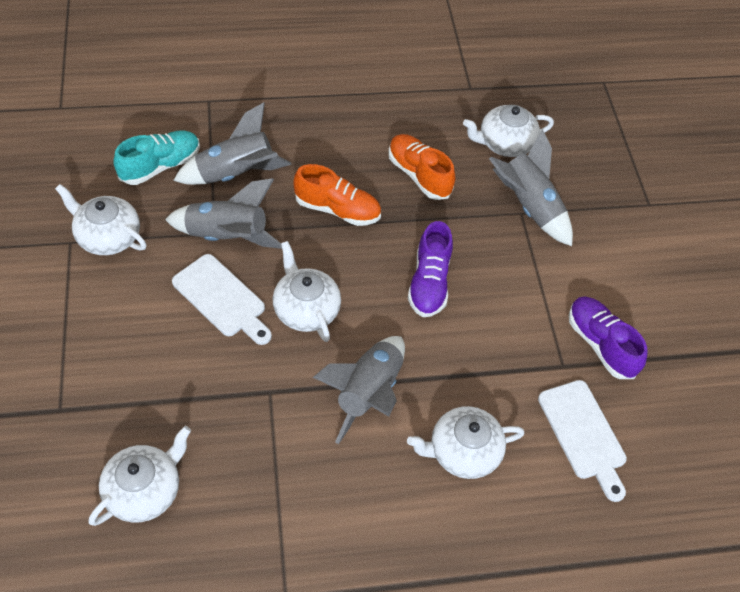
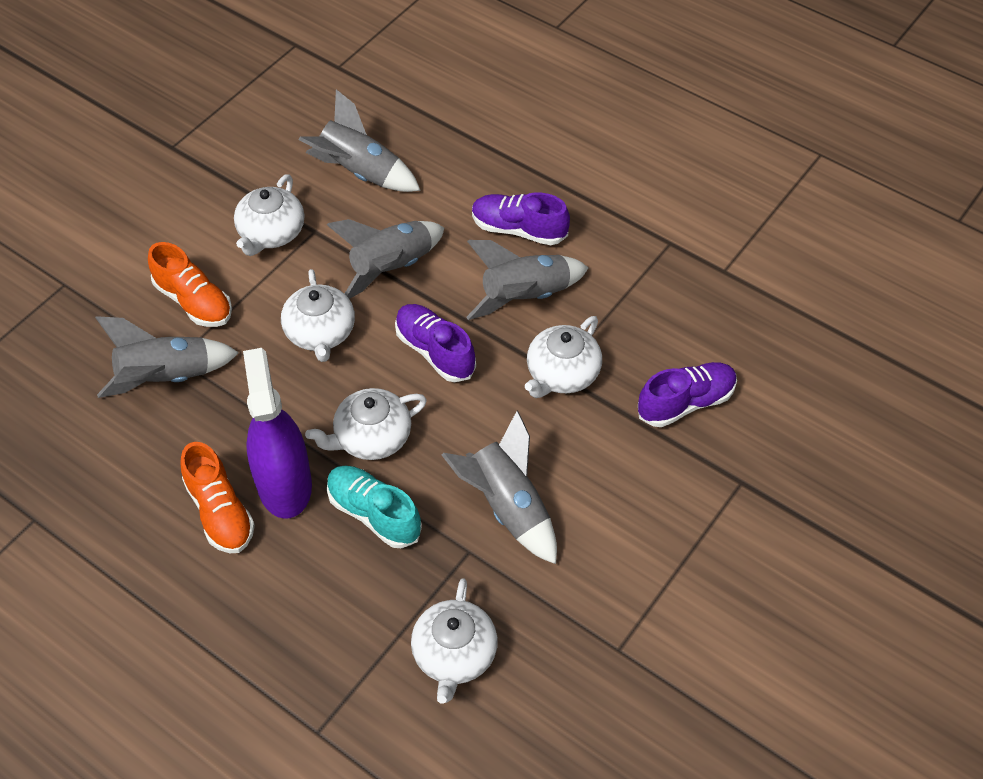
grey rocket: [165,178,282,249] [173,102,292,185] [313,336,405,444] [489,129,573,246] = 4 -> [95,316,239,398] [298,89,421,192] [327,219,444,299] [442,411,557,564] [466,240,588,320] = 5
purple shoe: [408,221,453,317] [569,296,648,379] = 2 -> [395,304,476,382] [472,192,570,245] [638,362,737,427] = 3
purple spray bottle: none = 0 -> [243,348,312,519] = 1
white cutting board: [172,254,272,345] [538,380,627,502] = 2 -> none = 0

